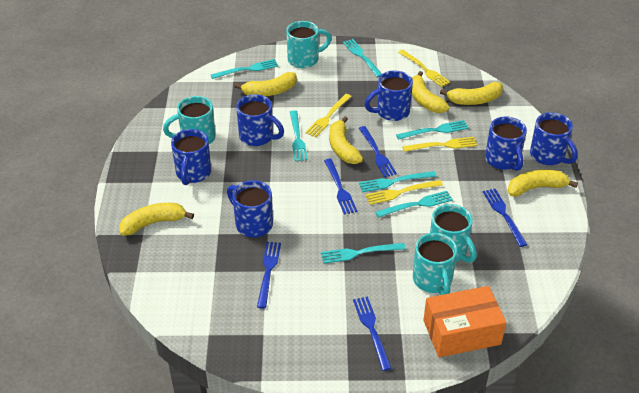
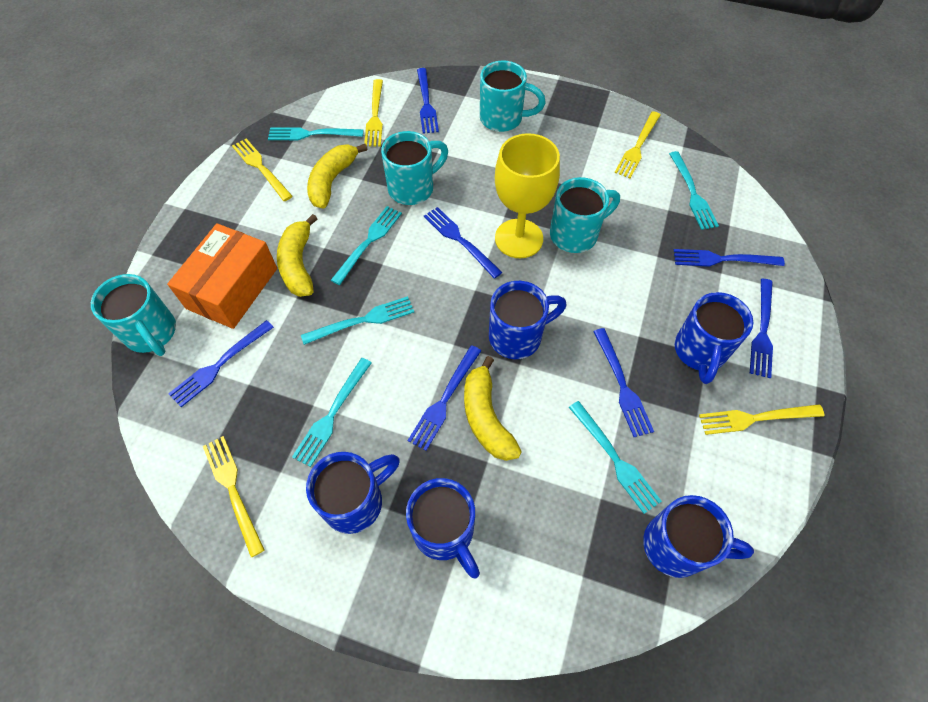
blue fork: [257,242,281,309] [324,159,358,215] [353,296,392,371] [359,126,397,177] [483,189,527,247] = 5 -> [168,320,274,407] [407,345,481,451] [417,68,439,134] [424,207,503,279] [593,328,654,437] [674,249,785,267] [750,279,773,378] = 7
blue mug: [171,129,211,185] [227,180,273,237] [236,94,284,146] [365,71,413,121] [485,117,527,171] [530,112,578,165] = 6 -> [306,452,400,534] [406,478,480,578] [489,281,567,359] [643,495,754,578] [675,292,753,384] = 5
turquoise fork: [211,59,278,79] [290,110,308,161] [321,243,406,264] [343,39,382,77] [359,171,437,192] [375,191,453,218] [396,120,469,140] = 7 -> [268,127,364,140] [292,358,372,467] [301,296,414,345] [331,206,402,285] [569,401,662,514] [669,151,719,230] = 6
yellow banana: [119,203,194,236] [234,72,297,96] [329,116,363,164] [412,71,449,113] [440,82,503,105] [507,169,578,197] = 6 -> [277,214,317,297] [307,144,367,209] [464,356,522,461] = 3
yellow fork: [305,94,352,137] [365,180,443,205] [398,50,450,87] [402,137,478,152] = 4 -> [203,436,265,557] [232,138,292,201] [364,79,383,146] [614,111,661,178] [699,404,825,435] = 5
yellow goblet: none = 0 -> [495,133,560,258] = 1

